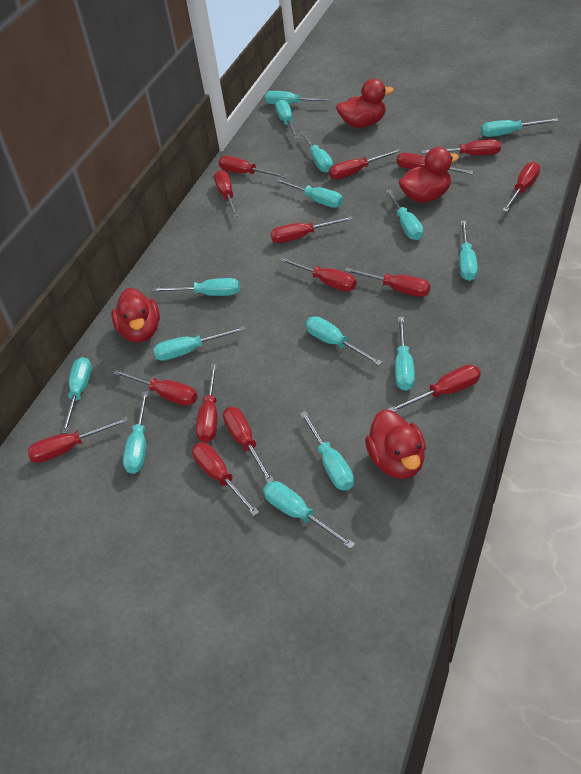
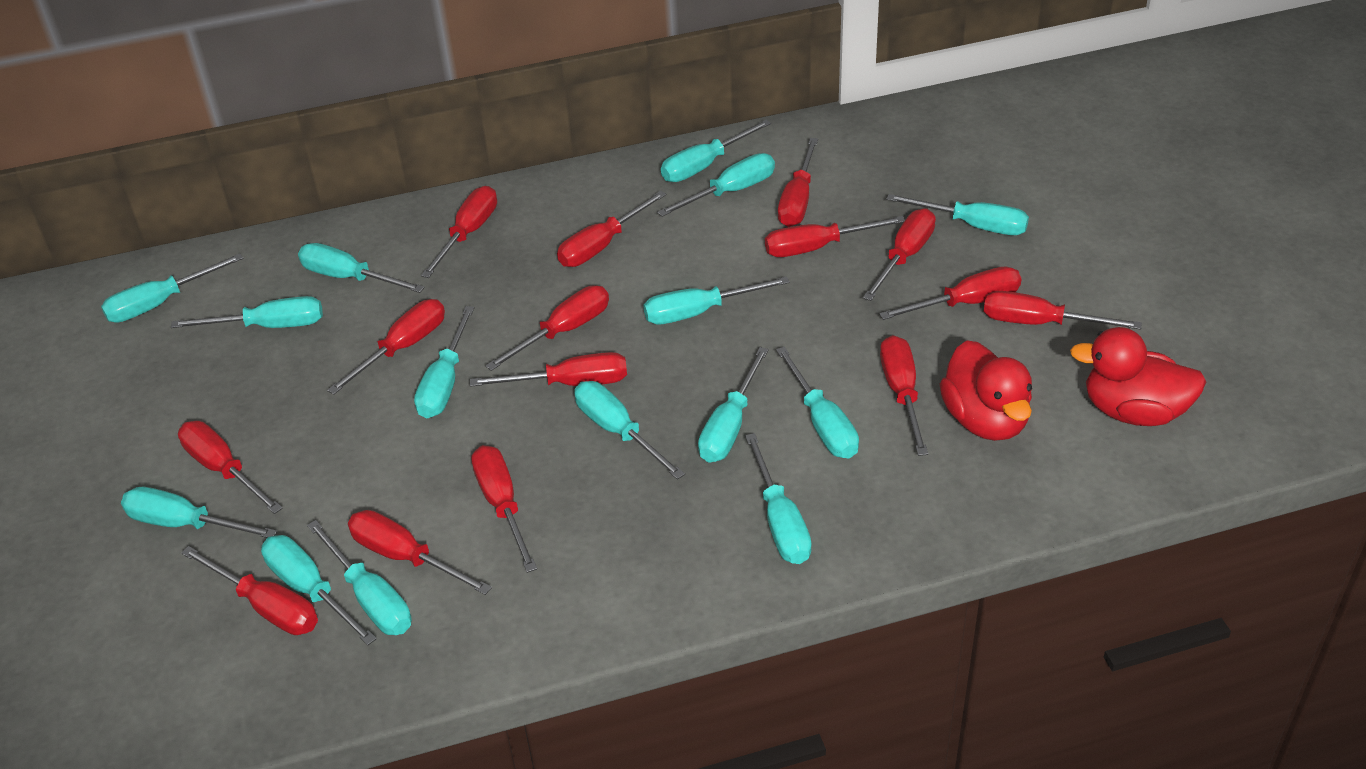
red duck: [111,288,160,343] [336,79,394,128] [365,409,426,479] [399,147,459,203] = 4 -> [940,340,1032,441] [1070,327,1206,426] = 2

